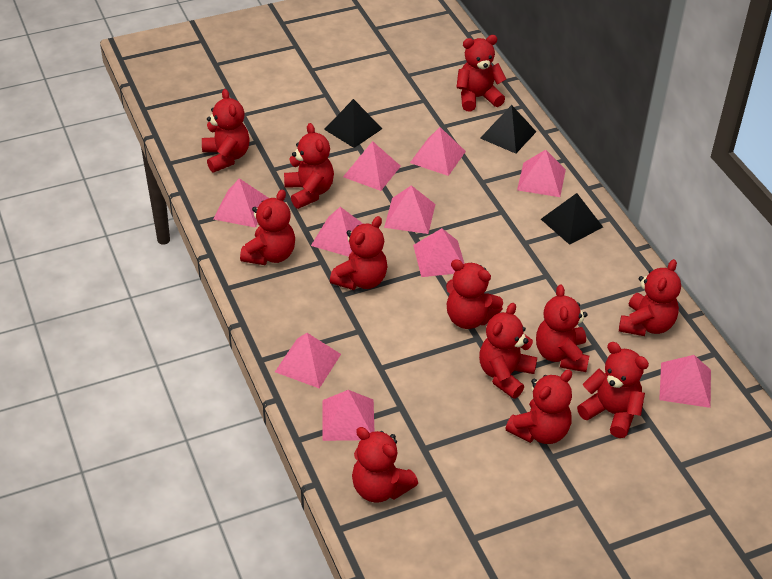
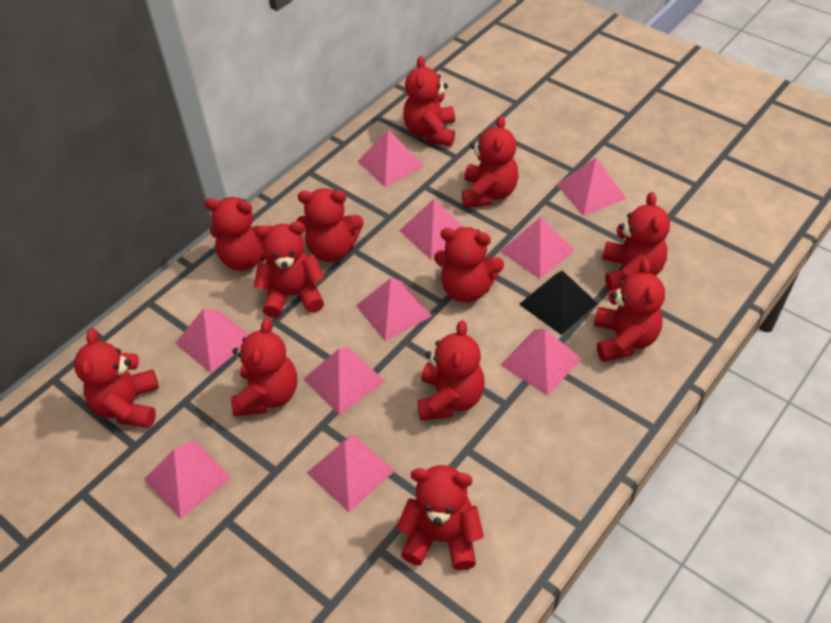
black pyramid: [324,99,382,148] [480,105,536,154] [541,193,603,245] = 3 -> [519,270,598,335] = 1

